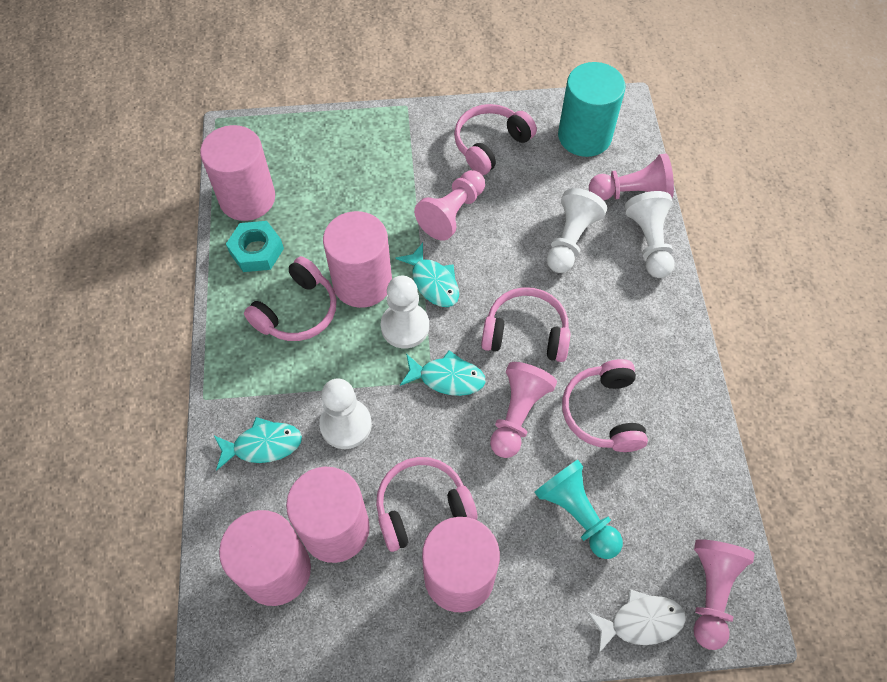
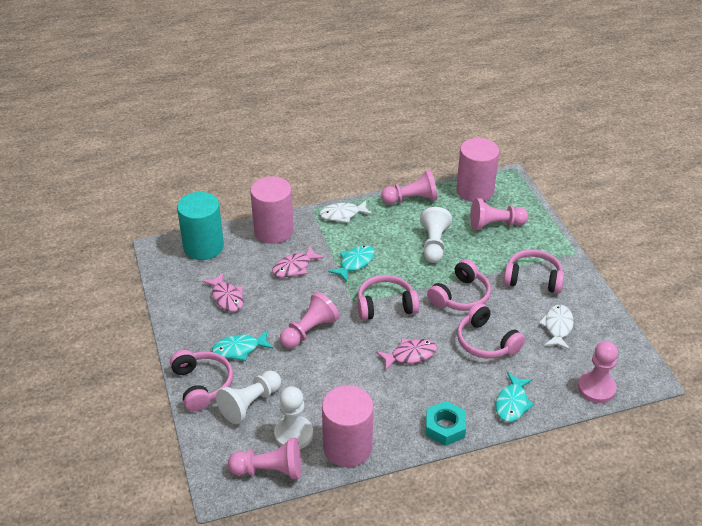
pink cylinder: [200,125,275,221] [219,510,311,606] [286,467,370,563] [323,211,392,308] [422,517,500,612] = 5 -> [250,176,294,244] [322,385,373,467] [456,138,499,202] = 3
pink fish: none = 0 -> [202,272,244,312] [272,246,324,278] [376,339,437,371] = 3
pink pawn: [414,170,485,241] [490,362,557,458] [589,153,674,200] [693,539,755,650] = 4 -> [228,438,301,479] [280,292,339,348] [381,170,437,204] [470,198,528,230] [578,341,618,403] = 5
turquoise pawn: [534,460,623,559] = 1 -> none = 0
white fish: [587,589,686,654] = 1 -> [319,201,372,223] [539,305,574,350] = 2
white pawn: [319,379,372,449] [381,276,429,348] [547,188,607,273] [625,191,674,278] = 4 -> [216,370,281,424] [274,387,313,449] [420,207,452,263] = 3

